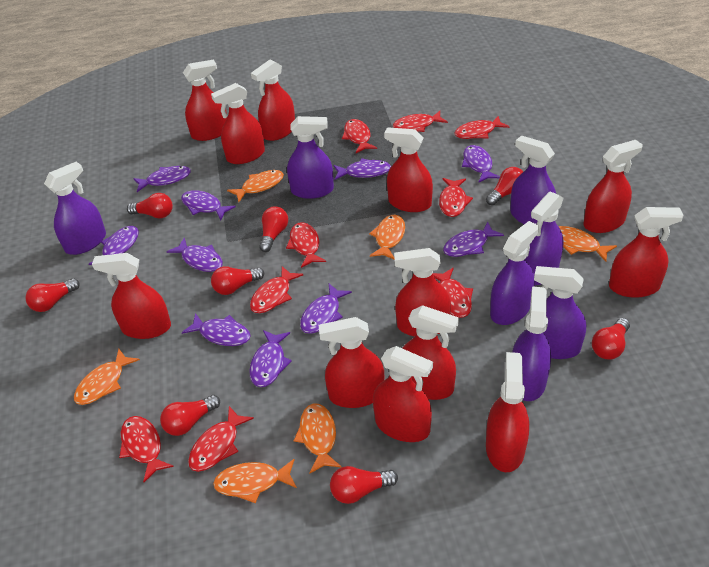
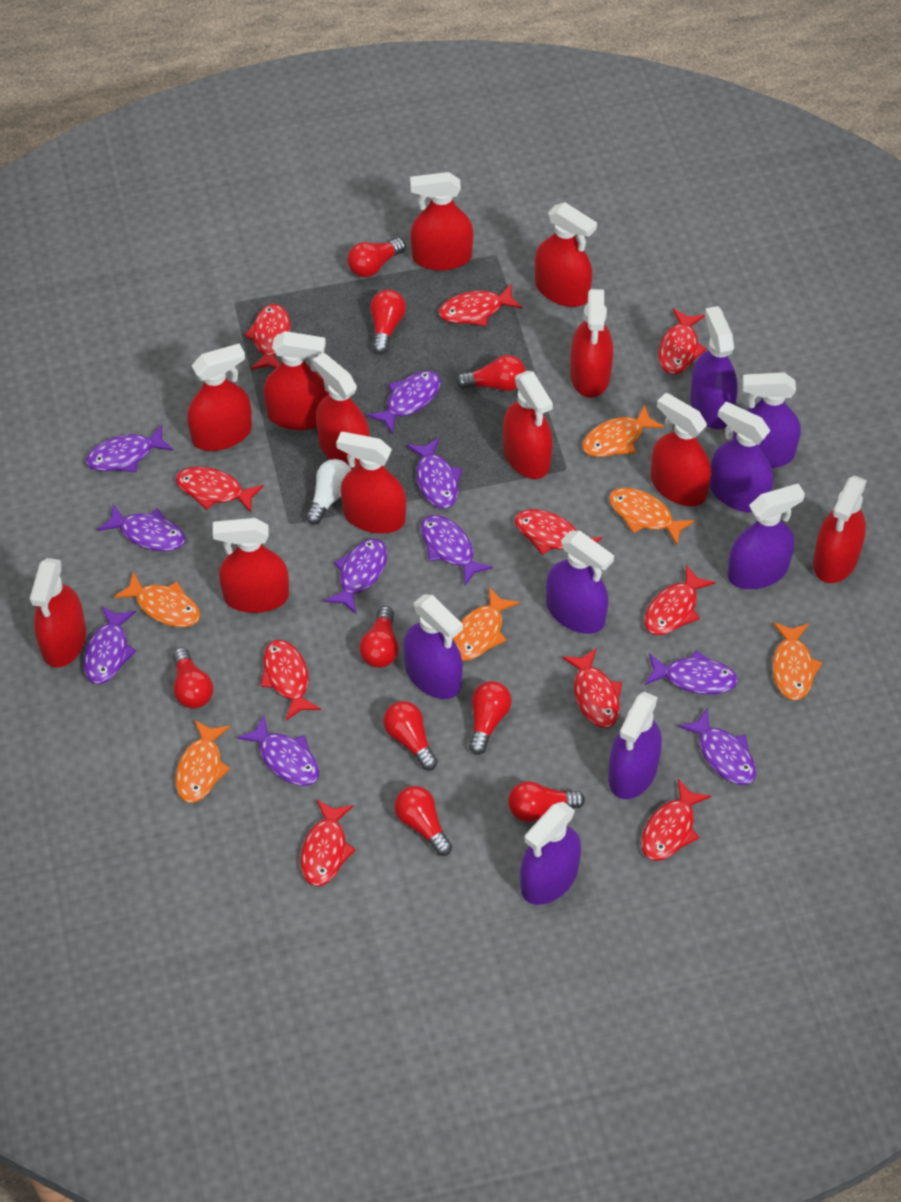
purple spray bottle: [44,162,106,255] [287,116,334,199] [490,221,539,325] [510,135,556,224] [512,286,551,401] [525,191,564,285] [534,266,586,359] = 7 -> [403,594,463,699] [520,802,581,905] [546,531,614,634] [608,692,662,799] [690,306,738,429] [710,402,773,513] [727,483,805,589] [733,372,801,468] = 8
red fish: [119,416,174,482] [188,406,254,472] [250,266,303,313] [286,222,326,268] [342,119,377,153] [393,111,448,132] [433,268,473,318] [439,178,473,217] [454,116,509,139] = 9 -> [176,467,264,513] [244,304,290,370] [260,640,321,720] [301,799,356,886] [439,284,523,326] [515,509,602,555] [562,648,622,728] [642,779,711,861] [644,565,716,635] [659,308,707,374] = 10
red light bulb: [25,278,80,312] [127,193,173,218] [160,395,220,436] [211,266,264,295] [259,206,288,252] [330,466,398,504] [486,167,523,205] [592,318,630,360] = 8 -> [173,647,213,709] [347,238,406,277] [359,606,399,668] [370,290,406,354] [383,701,438,771] [395,786,452,856] [456,355,526,391] [469,681,512,755] [508,781,585,822] = 9
white light bulb: none = 0 -> [306,459,351,525] = 1

